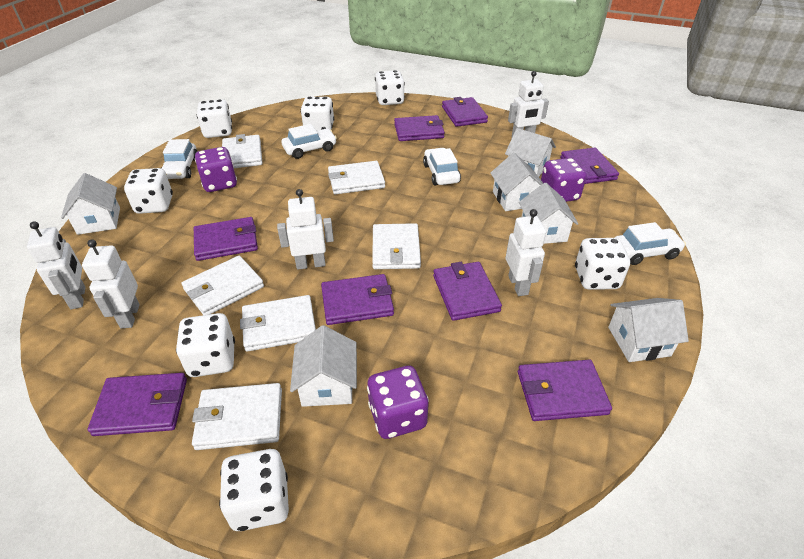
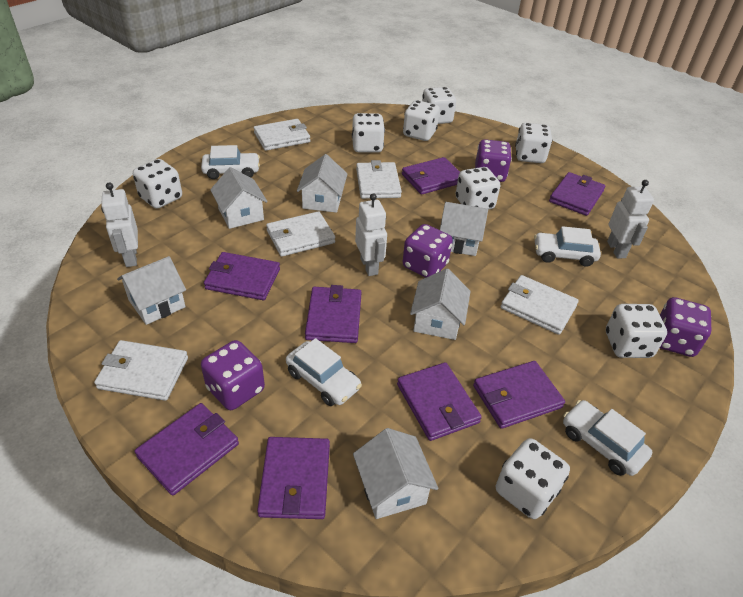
purple dice: [195,147,237,192] [367,366,429,439] [541,158,587,202] = 3 -> [201,340,265,410] [403,224,453,278] [475,139,512,182] [660,297,711,357] = 4
white dice: [124,168,173,214] [176,313,235,377] [197,99,232,138] [219,449,289,531] [301,97,334,131] [375,70,405,105] [575,238,630,290] = 7 -> [133,159,182,209] [352,113,385,153] [403,100,440,141] [422,87,456,124] [456,167,500,210] [496,438,570,519] [515,123,552,163] [606,304,667,358] = 8
white robot: [27,221,85,309] [82,239,140,328] [277,189,334,270] [506,209,546,296] [508,71,549,137] = 5 -> [101,182,138,267] [355,193,387,276] [607,180,654,259] = 3
white wallet: [181,256,264,315] [192,383,282,450] [222,134,262,168] [240,295,316,352] [328,161,385,194] [372,223,421,269] = 6 -> [94,340,188,401] [254,119,310,151] [266,211,336,257] [356,160,402,199] [501,275,579,335] = 5

